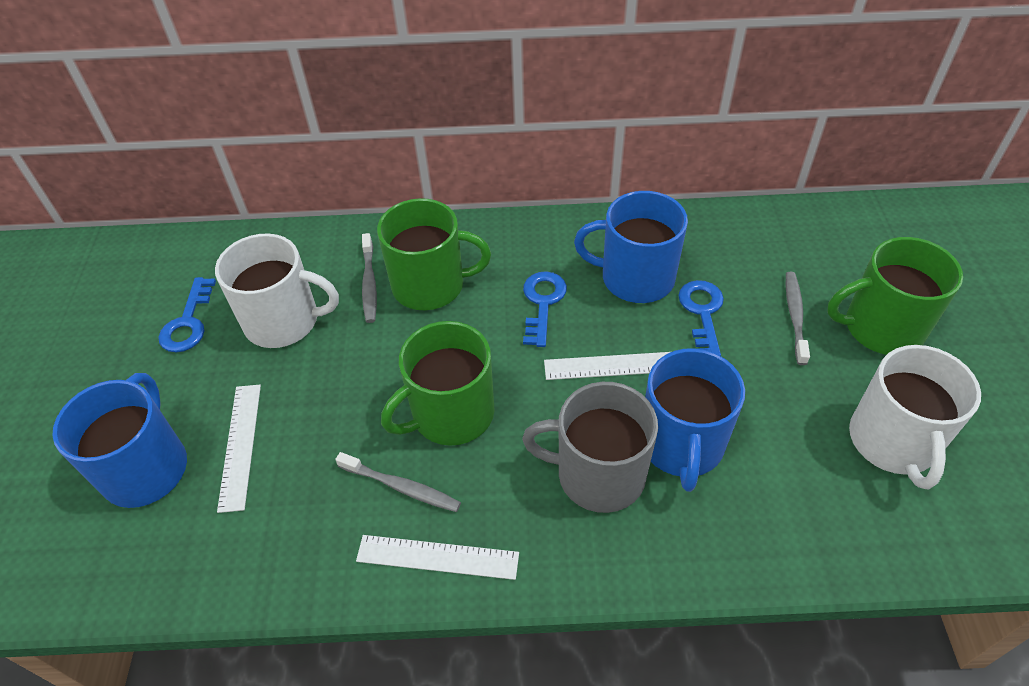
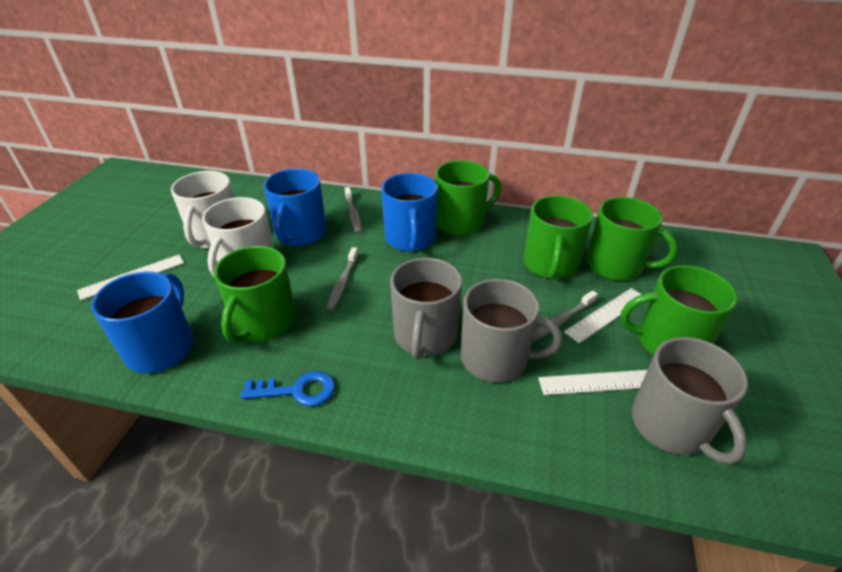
blue key: [158,277,216,353] [523,271,567,347] [678,280,724,356] = 3 -> [240,371,335,406] = 1
green mug: [377,198,491,310] [381,321,495,446] [827,237,963,355] = 3 -> [214,246,296,344] [435,160,501,236] [524,196,593,279] [586,197,678,281] [620,265,738,356] = 5
grey mug: [522,382,658,513] = 1 -> [390,258,462,360] [460,279,563,383] [631,337,748,464] = 3

